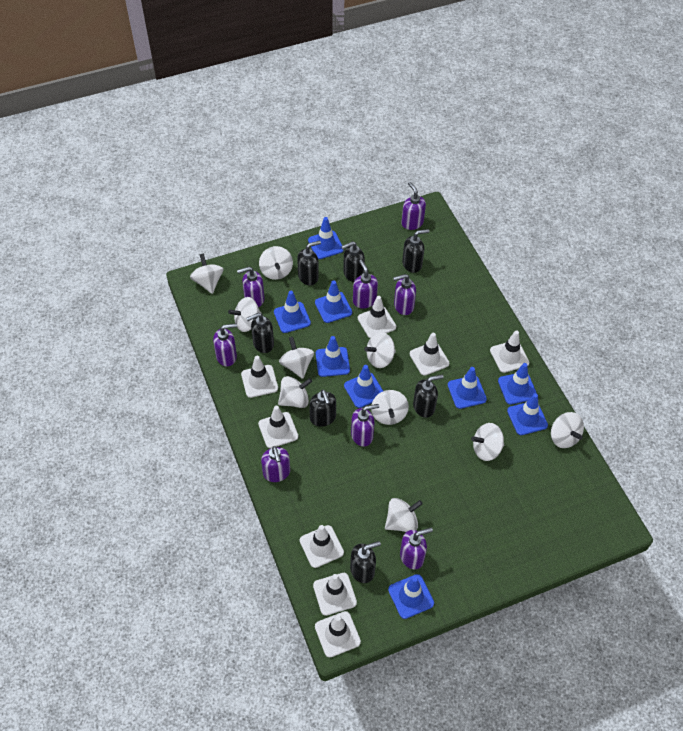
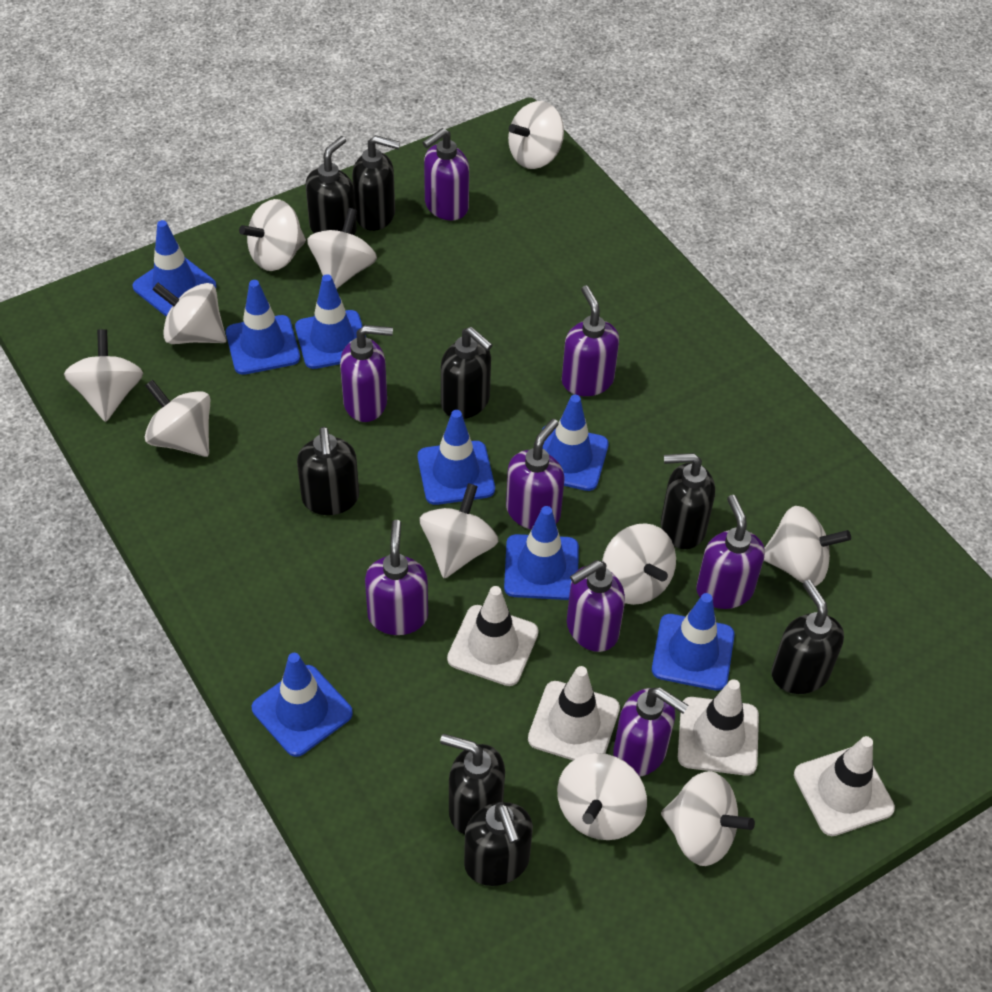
black soap dispenser: [246,313,274,353] [297,241,321,285] [309,390,336,427] [341,241,365,282] [350,541,381,583] [402,229,429,273] [413,375,444,418] = 7 -> [297,427,359,515] [305,136,357,235] [352,135,400,231] [440,734,505,835] [441,327,493,419] [464,802,533,886] [661,453,715,549] [771,580,844,694] = 8
blue traffic cone: [274,291,311,333] [308,217,344,259] [315,280,352,323] [316,336,350,377] [344,365,383,408] [388,574,434,619] [448,367,487,409] [498,363,536,405] [507,393,548,435] = 9 -> [132,220,217,317] [226,280,300,375] [252,653,353,757] [295,274,366,369] [418,410,495,505] [504,506,579,600] [542,395,609,491] [652,593,734,691] = 8
white spinning top: [190,253,223,294] [228,297,262,332] [259,246,293,280] [278,376,312,408] [279,337,314,379] [364,332,396,368] [371,390,409,425] [385,498,423,532] [471,423,504,461] [551,412,584,448] = 10 -> [64,329,143,422] [145,379,210,457] [152,283,227,344] [239,199,306,271] [307,208,377,289] [419,483,499,578] [508,101,564,169] [557,753,647,840] [602,523,676,605] [661,771,755,866] [764,506,851,586] = 11
white traffic cone: [241,356,278,398] [258,406,298,448] [300,525,344,568] [313,573,357,616] [315,611,361,657] [358,296,396,338] [410,333,449,376] [490,330,529,373] = 8 -> [447,586,539,686] [528,666,620,760] [678,679,759,776] [794,736,895,836] = 4

